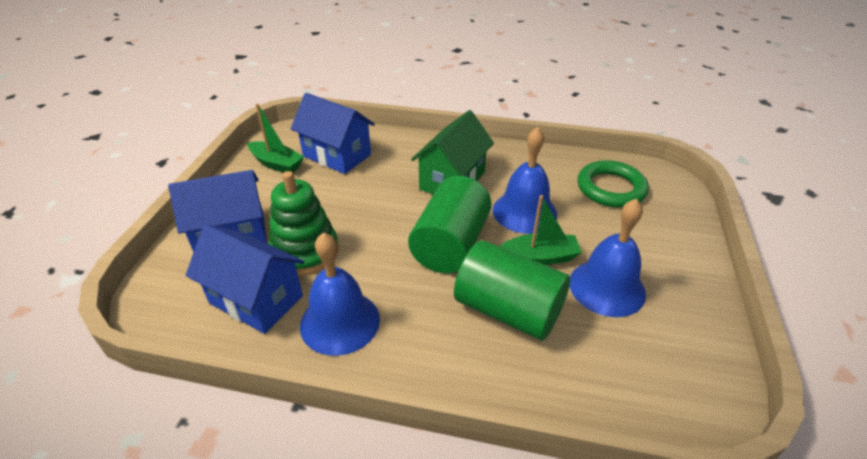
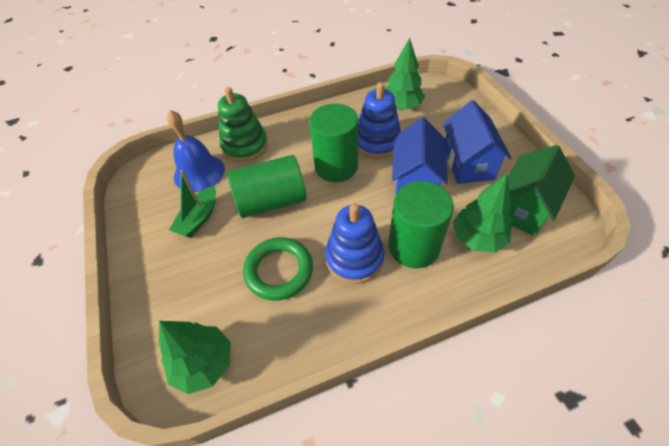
blue bell: [300,232,380,356] [493,127,557,234] [570,199,646,317] = 3 -> [167,110,225,192] = 1
blue house: [168,170,267,252] [186,225,304,334] [291,93,375,174] = 3 -> [392,117,448,195] [443,100,512,184] = 2
blue stacking toy: none = 0 -> [325,203,384,284] [358,82,401,159] = 2
green boat: [248,103,304,173] [500,195,582,265] = 2 -> [169,170,216,238] = 1
green cylinder: [408,176,491,274] [454,240,570,340] = 2 -> [228,155,306,218] [309,104,358,182] [389,181,454,268] = 3
green tree: none = 0 -> [159,321,231,394] [385,38,425,110] [453,174,512,253] = 3

